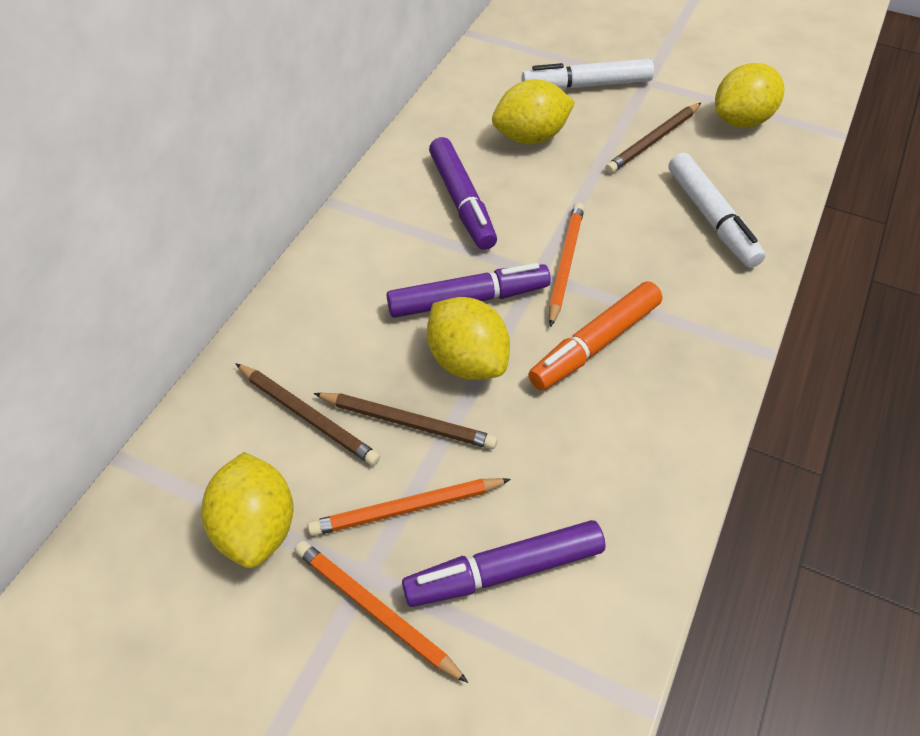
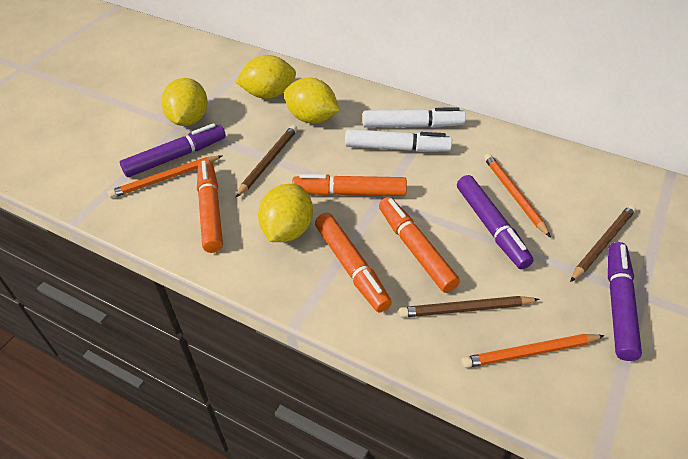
orange marker: [528,281,662,391] = 1 -> [197,160,223,253] [292,174,407,196] [315,213,392,312] [379,197,460,293] = 4

